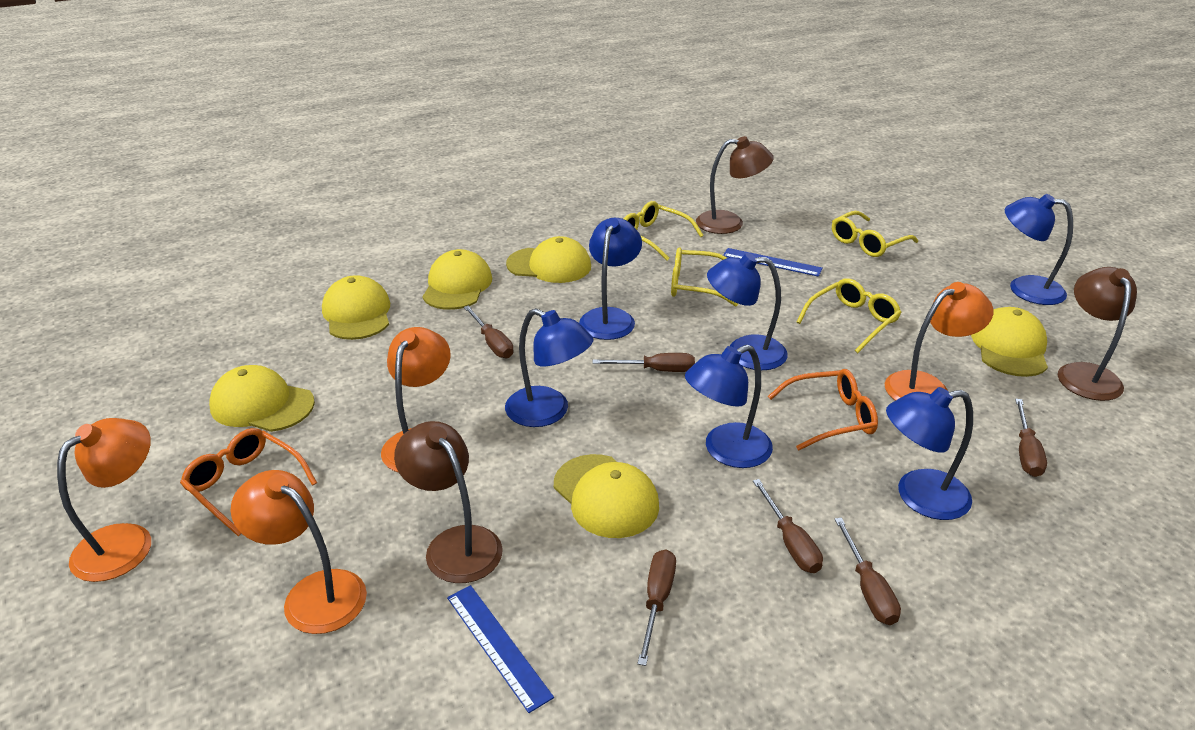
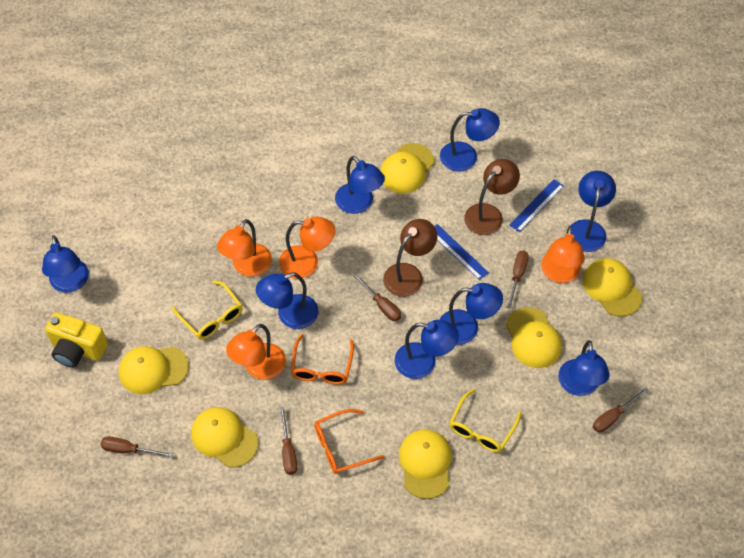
blue lamp: [505,308,593,427] [579,218,642,340] [685,345,773,468] [707,253,788,370] [886,387,973,520] [1005,194,1073,305] = 6 -> [42,235,89,293] [256,272,318,329] [335,156,385,214] [395,320,459,379] [439,283,503,345] [440,108,500,172] [558,340,610,396] [571,171,616,252] = 8
brown lamp: [394,421,503,583] [696,136,774,234] [1058,267,1137,401] = 3 -> [383,219,437,297] [464,159,520,235] = 2
brown screwdriver: [464,305,514,358] [593,353,695,372] [637,549,676,666] [753,479,823,573] [834,518,901,625] [1015,399,1047,477] = 6 -> [100,436,173,457] [280,407,297,475] [352,273,401,321] [507,251,529,309] [593,387,649,432] = 5
yellow camera: none = 0 -> [45,312,108,368] = 1
yellow glasses: [624,201,703,261] [671,247,738,307] [797,278,901,353] [832,211,918,257] = 4 -> [172,280,243,340] [449,389,522,452] = 2

